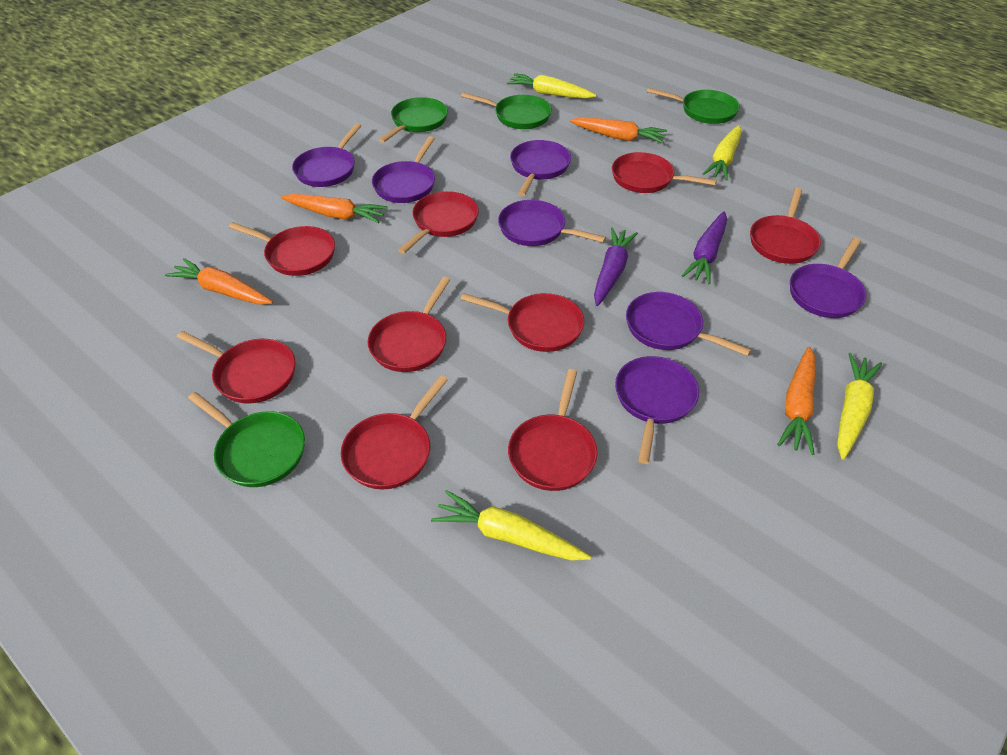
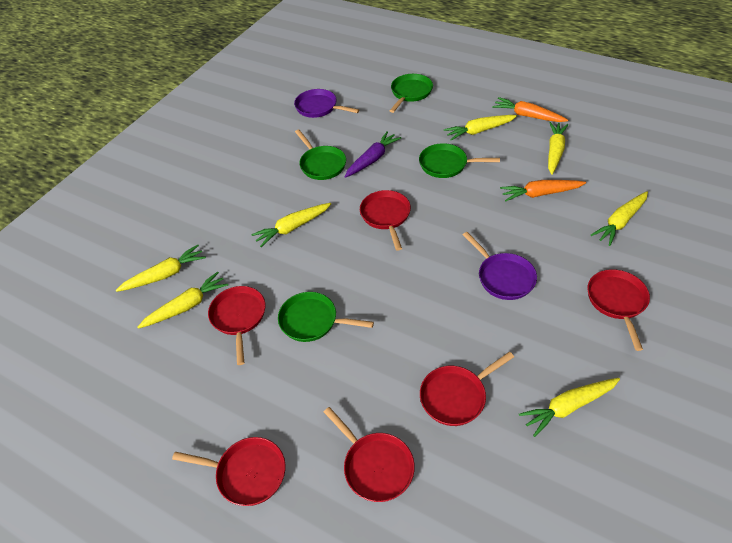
orange carrot: [165,258,273,305] [281,194,388,223] [569,117,667,143] [777,347,815,455] = 4 -> [492,97,568,122] [500,180,586,201] = 2
purple carrot: [594,227,638,306] [682,211,727,284] = 2 -> [344,131,401,178] = 1
purple pan: [292,123,361,187] [372,136,435,203] [498,200,606,246] [510,140,571,196] [615,356,699,464] [626,292,751,356] [790,238,866,318] = 7 -> [294,89,360,118] [463,232,537,300] = 2
red pan: [177,331,295,404] [229,222,335,276] [341,375,448,489] [367,277,450,372] [398,191,479,254] [461,293,584,352] [508,369,597,491] [612,152,717,193] [750,188,821,264] = 9 -> [172,437,285,506] [208,286,265,365] [324,407,415,502] [360,190,411,251] [420,352,514,426] [587,269,650,351] = 6
yellow carrot: [431,490,591,561] [507,73,596,99] [703,125,742,181] [837,353,882,460] = 4 -> [115,245,206,292] [137,272,228,329] [251,203,331,247] [444,115,517,141] [519,378,620,437] [548,122,568,175] [591,191,648,246] = 7

